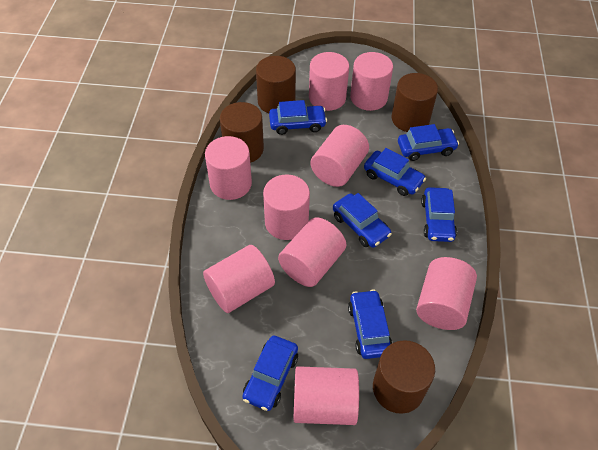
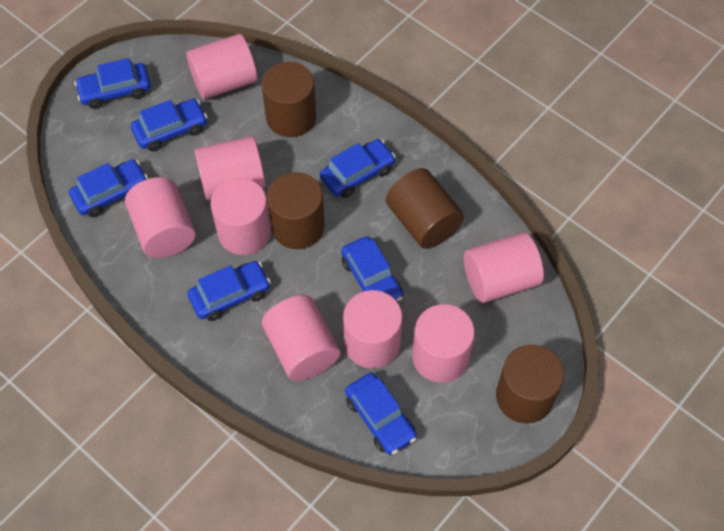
pink cylinder: [203,245,275,313] [205,136,252,200] [263,174,310,240] [278,217,346,287] [293,366,359,425] [309,52,349,111] [311,125,369,187] [350,52,393,111] [416,257,477,330] = 9 -> [125,177,196,258] [186,34,257,99] [194,136,265,201] [210,178,271,255] [262,295,340,381] [343,290,403,368] [412,304,475,383] [464,232,544,303] = 8

